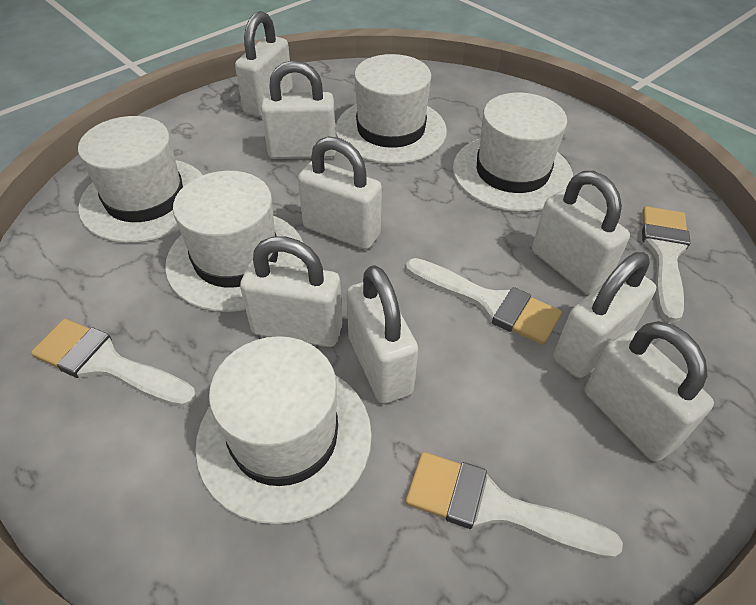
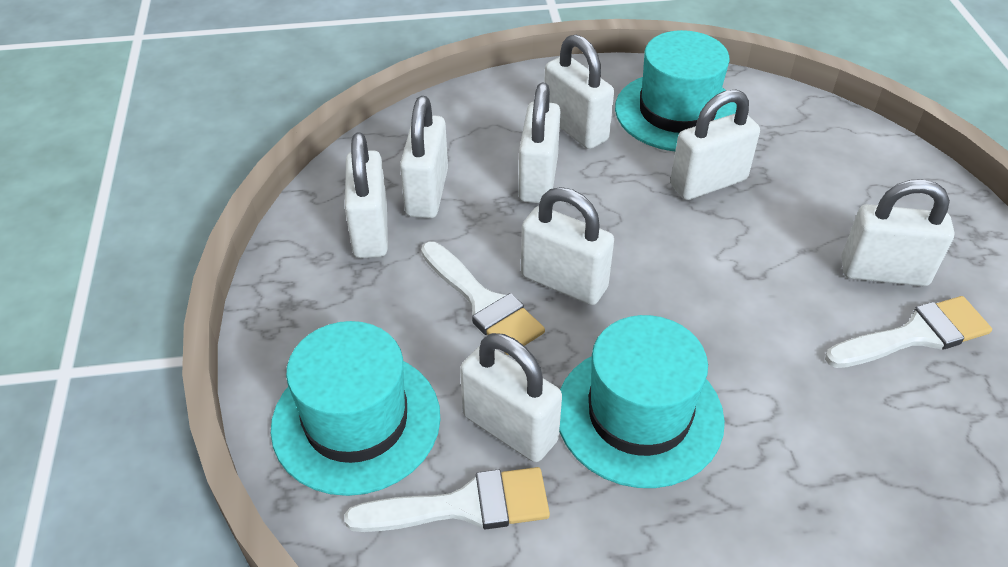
turquoise hat: none = 0 -> [271,321,441,496] [559,315,725,488] [615,30,737,151] = 3
white brush: [31,319,197,408] [405,452,623,559] [406,258,562,345] [642,206,691,323] = 4 -> [345,467,550,532] [421,242,545,355] [825,296,992,368] = 3
white hat: [78,116,203,243] [165,171,304,312] [195,336,372,524] [335,54,447,164] [453,93,573,212] = 5 -> none = 0

